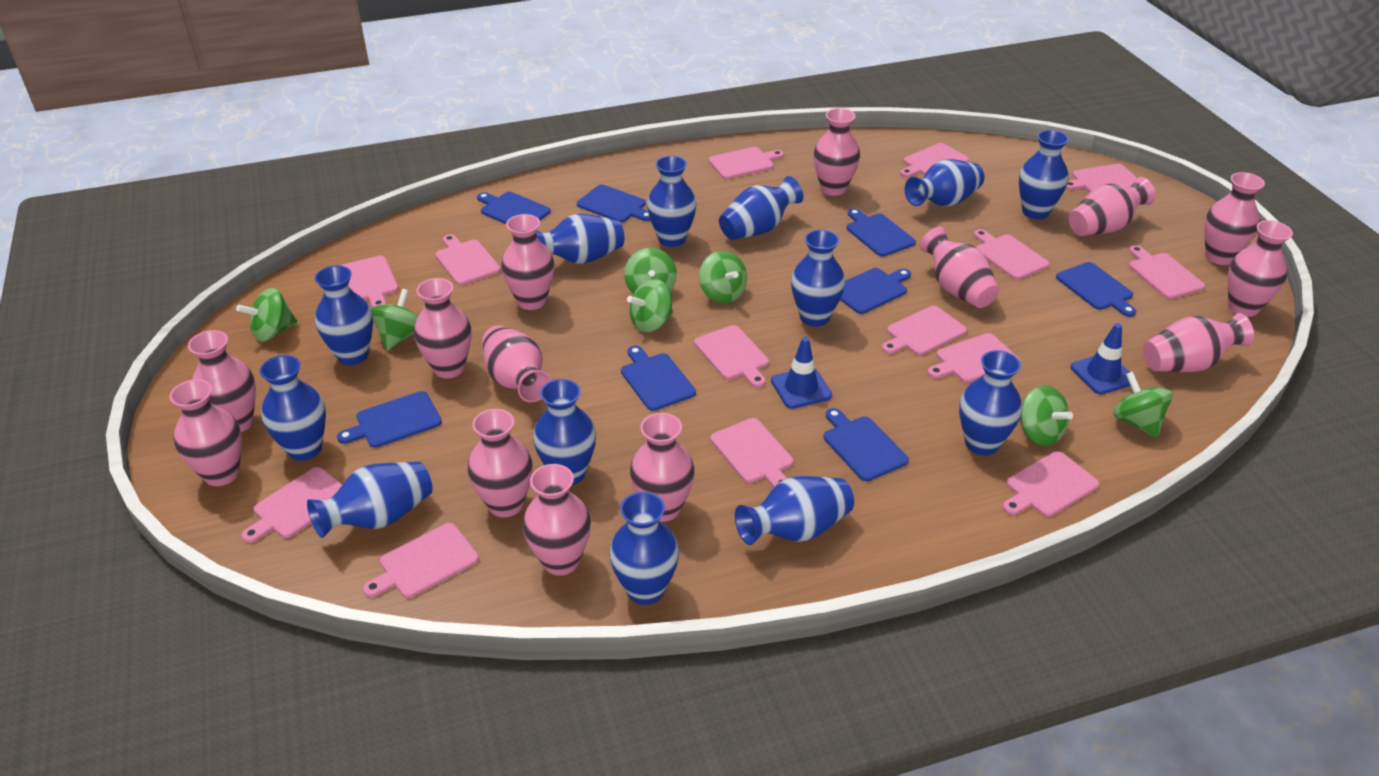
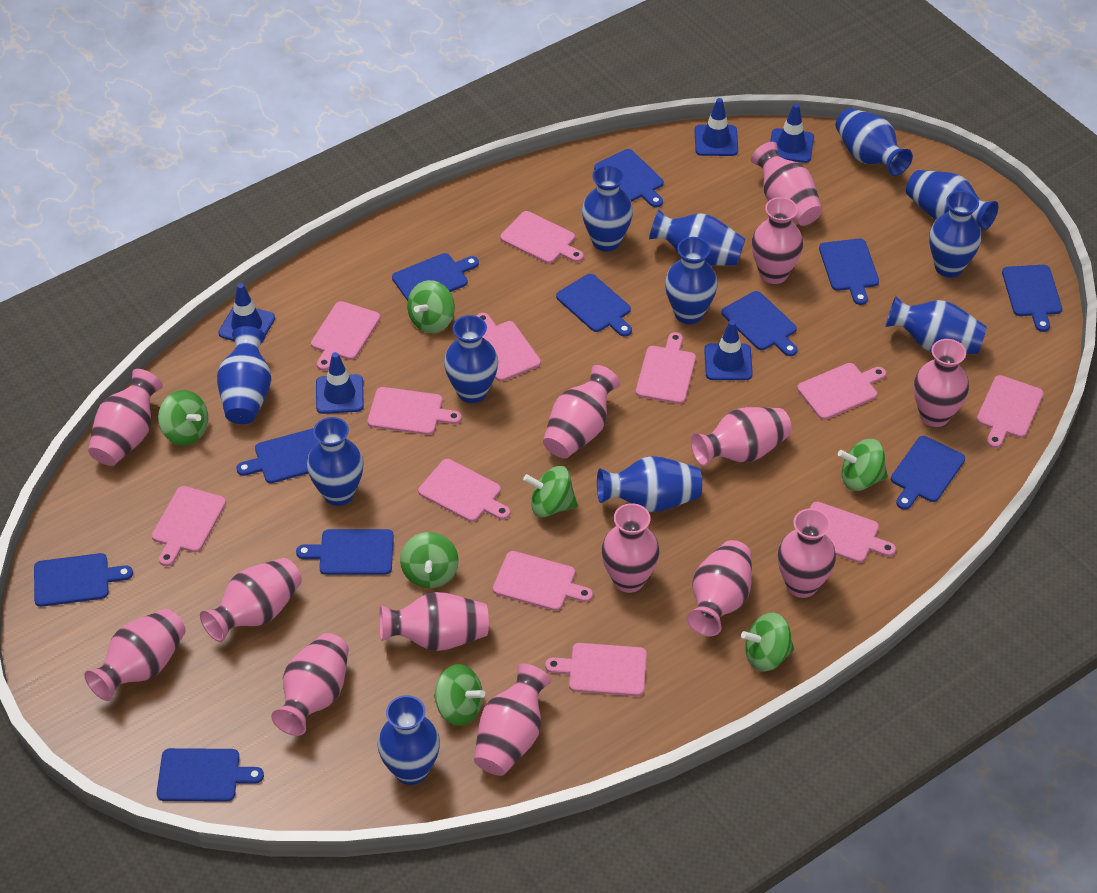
blue cutting board: [337,391,442,448] [477,192,551,224] [577,185,651,222] [621,346,696,411] [823,408,909,481] [840,268,911,314] [847,208,916,257] [1056,262,1136,317] = 8 -> [34,553,133,607] [157,748,264,802] [236,428,319,483] [296,529,394,575] [392,253,479,301] [556,274,632,337] [594,149,664,207] [722,291,798,356] [819,239,879,305] [891,436,965,510] [1002,265,1062,332] = 11
blue traffic cone: [771,337,832,409] [1071,323,1131,394] = 2 -> [218,283,275,341] [316,352,364,414] [695,98,738,156] [704,320,753,380] [770,103,814,163] = 5
blue vase: [260,355,326,461] [307,462,433,538] [315,265,373,365] [533,379,596,485] [536,214,624,264] [609,492,679,605] [647,156,696,247] [719,176,803,240] [735,476,854,545] [791,230,845,327] [905,159,984,206] [959,350,1022,455] [1019,130,1069,219] = 13 -> [217,326,271,424] [307,417,364,506] [378,695,440,785] [444,315,498,403] [582,165,633,251] [597,456,702,512] [649,209,745,266] [665,237,718,324] [836,108,913,176] [885,296,987,354] [906,170,998,231] [929,191,981,278] = 12
pink cutting board: [242,467,342,543] [340,256,398,307] [363,523,479,598] [435,234,501,285] [694,325,769,388] [708,147,784,179] [710,418,793,488] [882,306,967,355] [900,143,969,177] [928,333,1020,383] [974,229,1050,280] [1003,451,1099,517] [1066,164,1137,193] [1129,245,1205,299] = 14 -> [152,486,226,566] [311,301,380,371] [367,387,462,435] [418,459,510,522] [476,313,541,381] [493,551,593,611] [500,211,584,264] [545,643,647,696] [636,332,696,404] [797,363,886,420] [810,502,896,563] [977,375,1044,448] = 12

